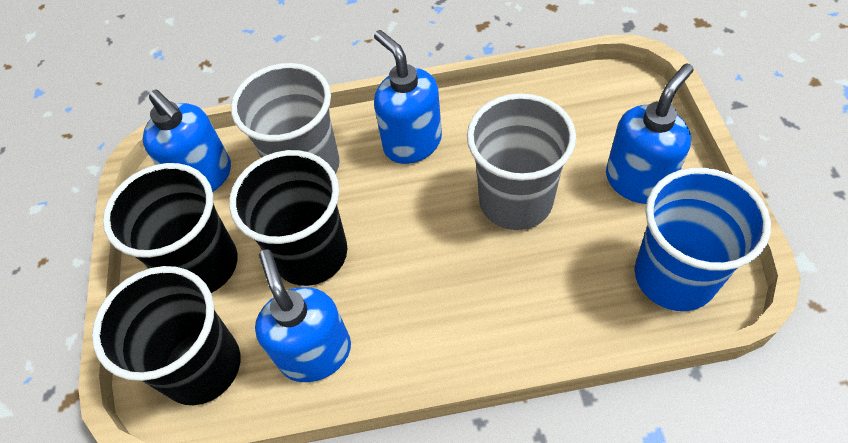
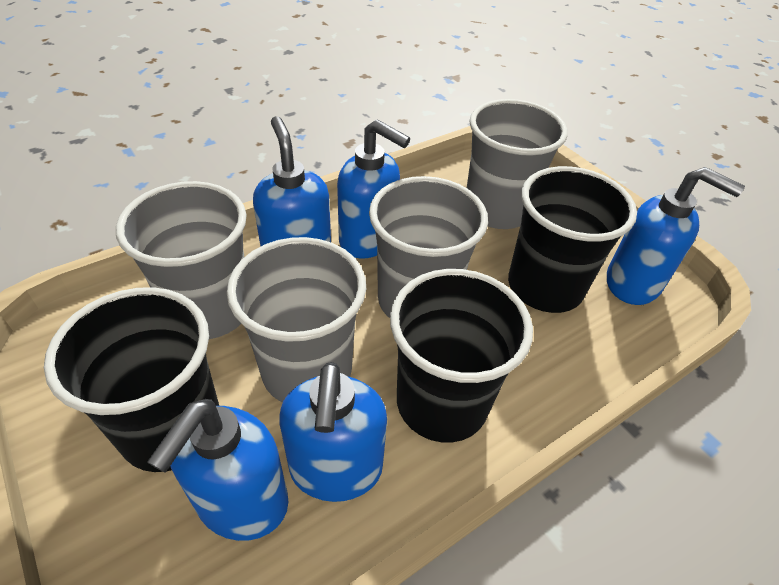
blue cup: [635,168,771,311] = 1 -> none = 0
blue soap dispenser: [143,89,231,192] [255,249,351,382] [374,30,442,164] [606,63,694,204] = 4 -> [147,399,288,541] [253,116,331,247] [279,362,387,502] [337,119,410,259] [607,167,745,305] = 5
grey cup: [231,63,340,174] [467,93,576,230] = 2 -> [116,181,247,339] [227,237,366,403] [369,176,488,318] [467,99,568,229] = 4

